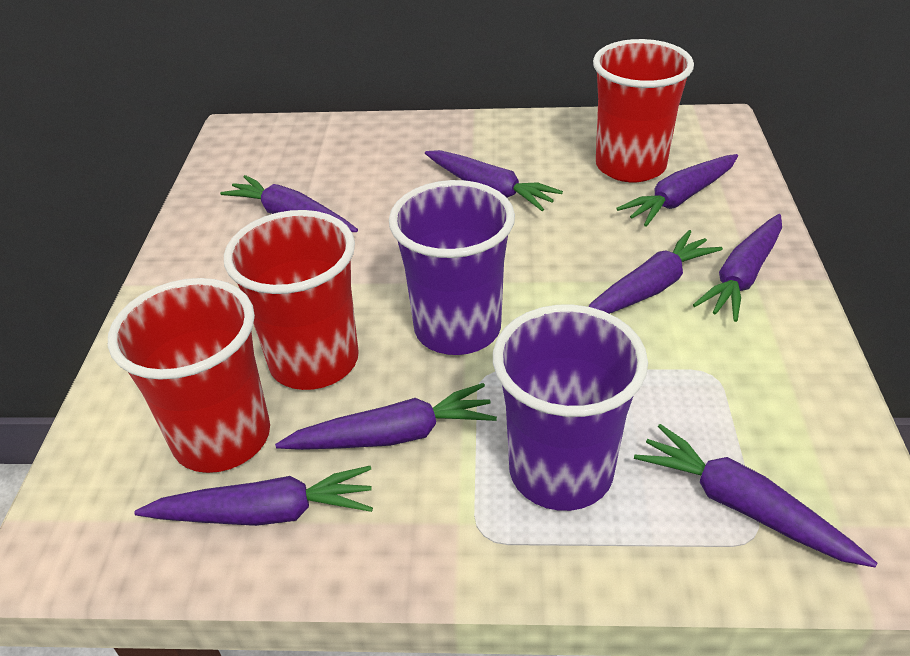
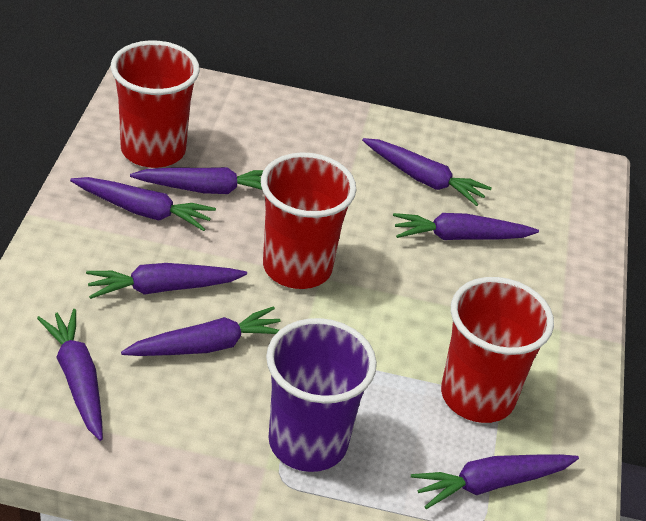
purple cup: [389,180,515,355] [493,304,648,511] = 2 -> [266,318,377,472] = 1

